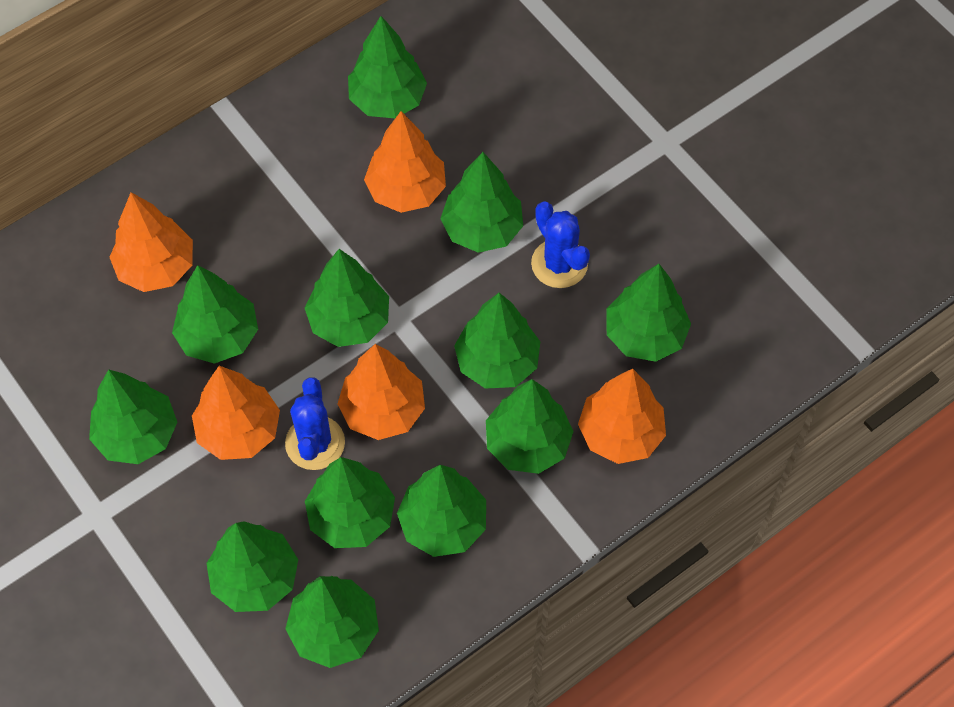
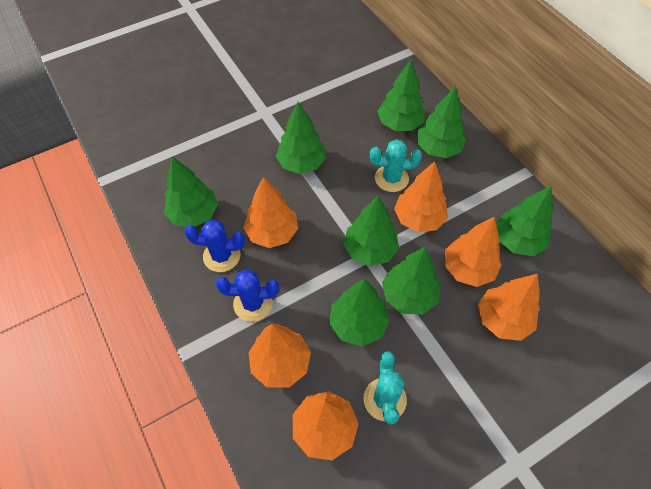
green tree: [89,369,177,464] [172,265,258,364] [206,521,298,612] [285,576,379,668] [305,249,389,347] [305,457,395,548] [348,16,427,118] [397,465,486,557] [440,152,523,253] [454,293,540,389] [486,379,573,474] [606,264,691,362] = 12 -> [164,156,218,227] [276,102,326,174] [329,279,390,346] [343,196,399,266] [377,60,425,131] [382,247,441,315] [417,85,466,158] [496,185,553,256] = 8
orange tree: [110,192,193,292] [192,366,280,460] [338,344,425,440] [364,111,446,213] [578,369,666,464] = 5 -> [244,177,298,248] [248,324,311,388] [293,391,359,460] [394,161,448,233] [445,217,502,287] [478,274,540,341] = 6
turquoise cactus: none = 0 -> [364,351,407,425] [370,139,422,192] = 2

